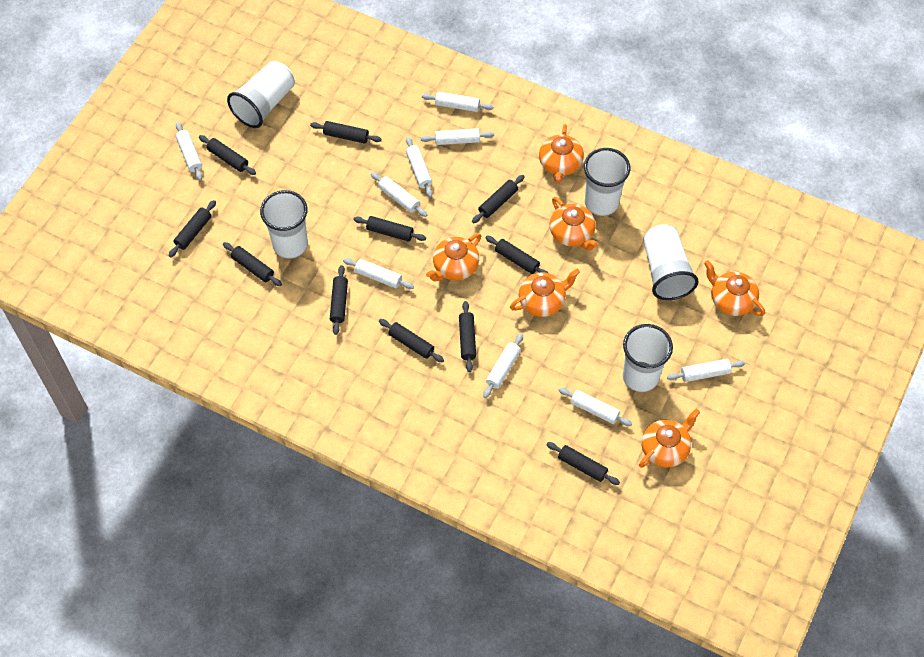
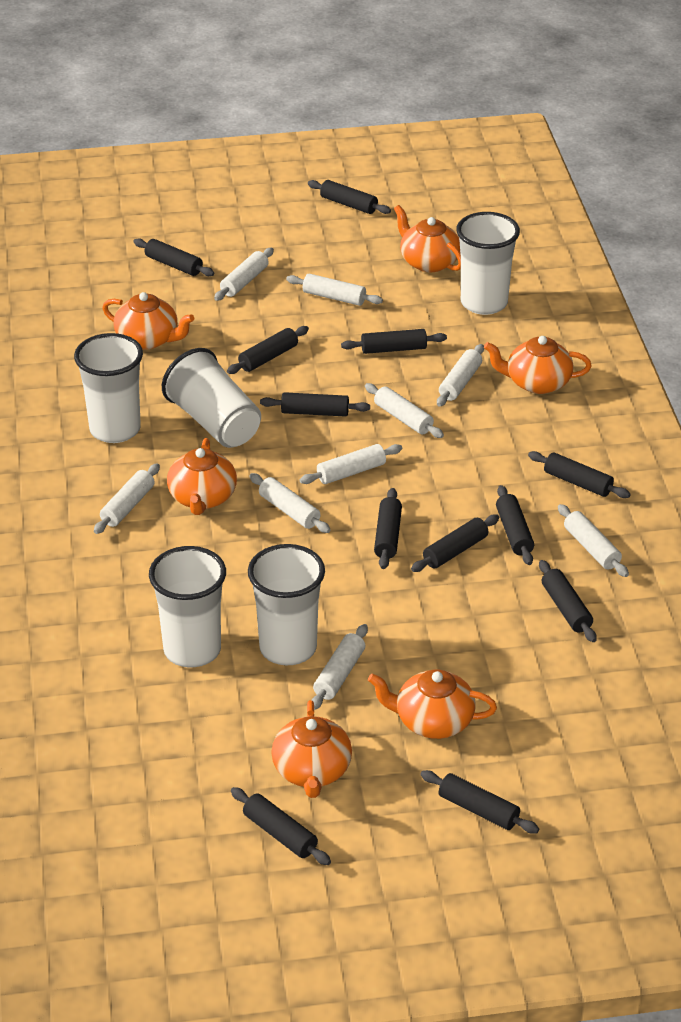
black rolling pin: [169,200,216,257] [199,135,256,175] [223,242,282,286] [310,121,381,144] [330,265,348,335] [353,216,426,241] [379,319,444,363] [459,301,476,372] [472,175,525,223] [485,236,548,274] [546,442,620,485] = 11 -> [133,238,214,276] [227,326,309,374] [231,787,331,865] [260,392,370,417] [308,180,391,214] [341,329,447,354] [374,488,402,569] [411,514,499,572] [421,770,539,834] [496,485,534,565] [528,451,631,498] [539,560,597,642] = 12

